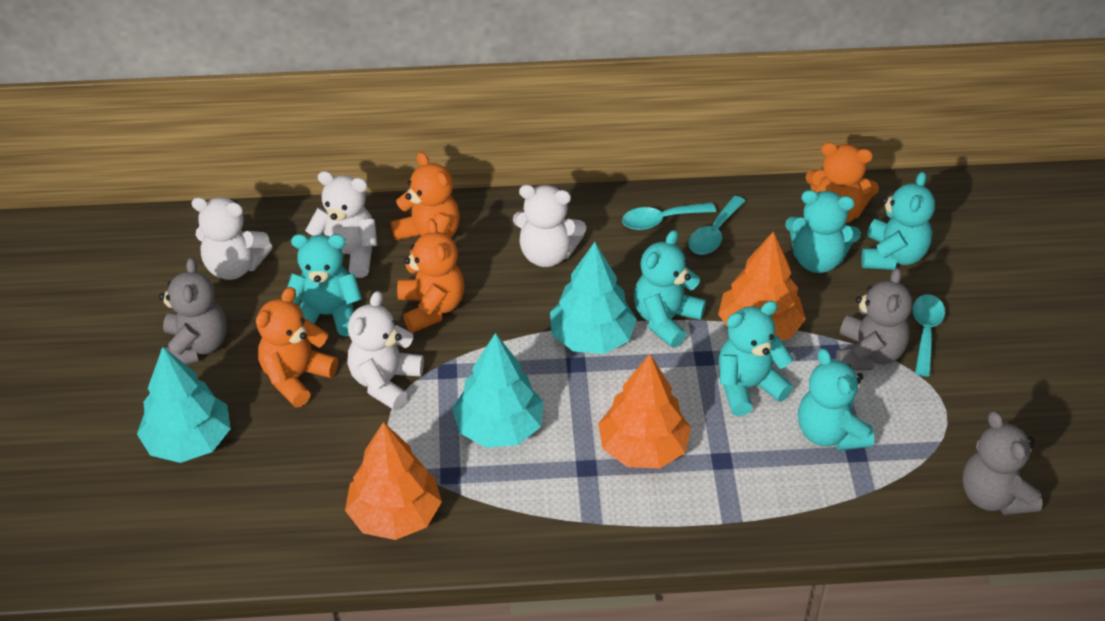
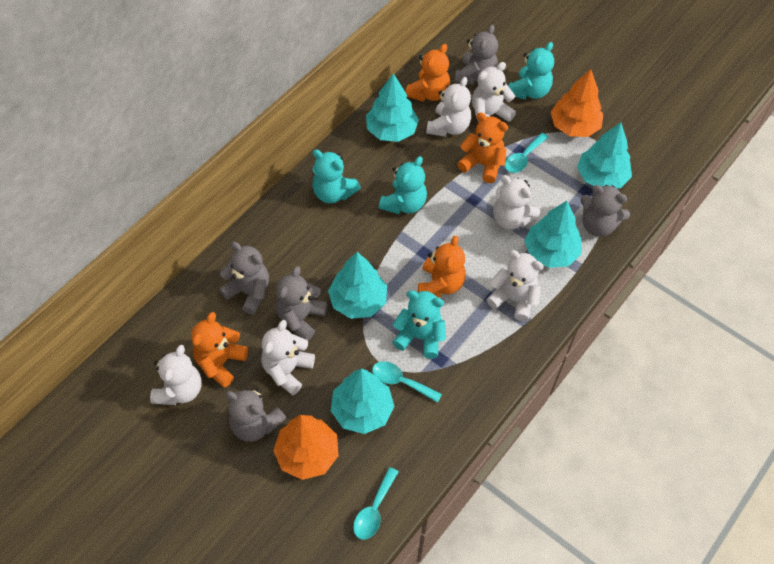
grey teddy bear: [159,257,227,365] [836,268,912,370] [962,411,1043,515] = 3 -> [219,242,269,315] [226,388,286,442] [276,266,327,341] [455,25,498,85] [581,185,630,237] = 5
orange tree: [345,422,442,540] [598,354,691,469] [718,232,806,340] = 3 -> [273,415,339,480] [551,69,603,137] = 2
turquoise teddy bear: [287,234,362,337] [634,230,706,348] [719,301,793,416] [785,190,861,273] [798,348,874,451] [861,172,935,270] = 6 -> [312,149,361,203] [379,156,427,214] [392,290,446,359] [509,42,554,100] = 4
turquoise tree: [137,347,231,463] [452,333,544,448] [550,242,637,354] = 3 -> [328,252,387,319] [331,369,395,434] [366,73,419,142] [524,201,582,268] [577,122,632,189] = 5
white teddy bear: [191,197,272,280] [305,171,377,278] [347,291,424,410] [513,185,586,267] = 4 -> [150,345,202,405] [261,320,315,395] [426,77,471,137] [472,62,516,122] [486,250,544,321] [493,175,540,230] = 6

